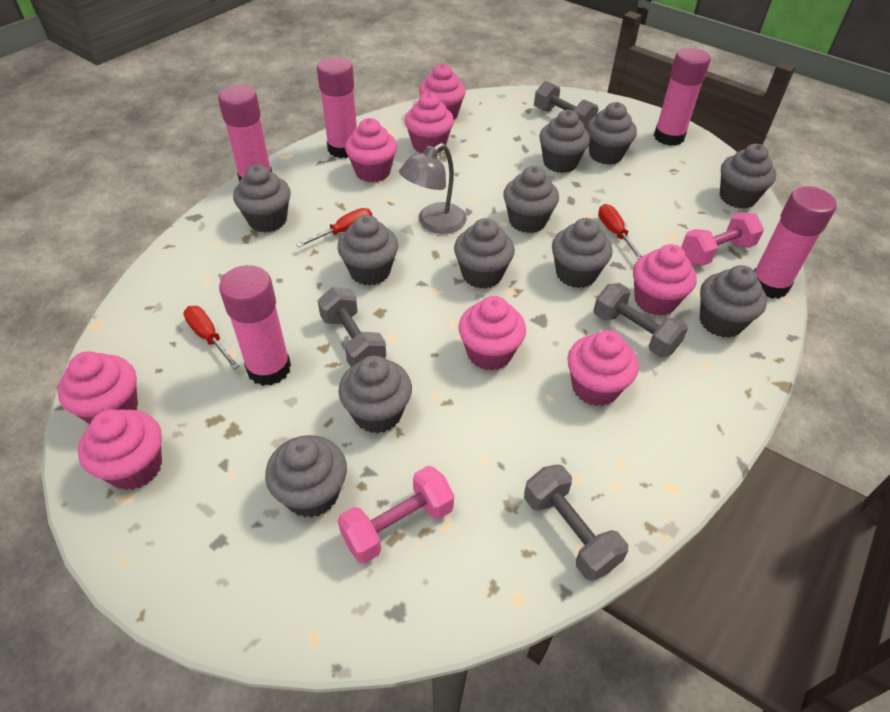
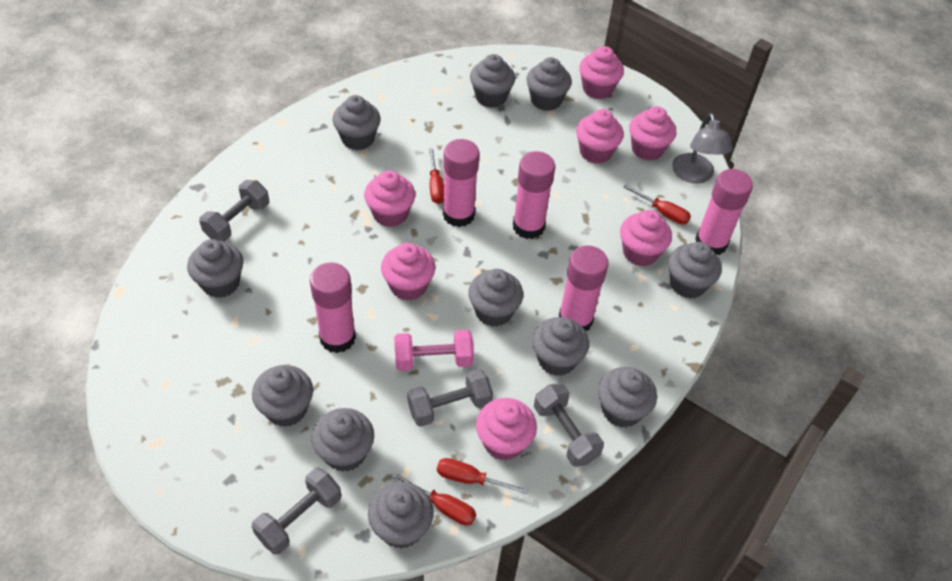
pink cupcake: [57,351,138,424] [78,409,162,490] [345,118,397,183] [405,92,454,153] [419,63,466,120] [459,296,526,371] [568,330,639,406] [633,244,697,316] = 8 -> [364,170,415,227] [381,243,435,300] [476,398,537,460] [576,109,624,164] [579,46,624,99] [620,210,672,266] [629,106,676,161] = 7
pink dumbbell: [338,466,454,564] [681,212,764,266] = 2 -> [394,330,474,371] = 1
red screwdriver: [183,306,239,369] [296,208,372,247] [598,204,642,259] = 3 -> [391,472,476,526] [429,148,444,204] [437,458,528,494] [623,184,691,225] = 4

